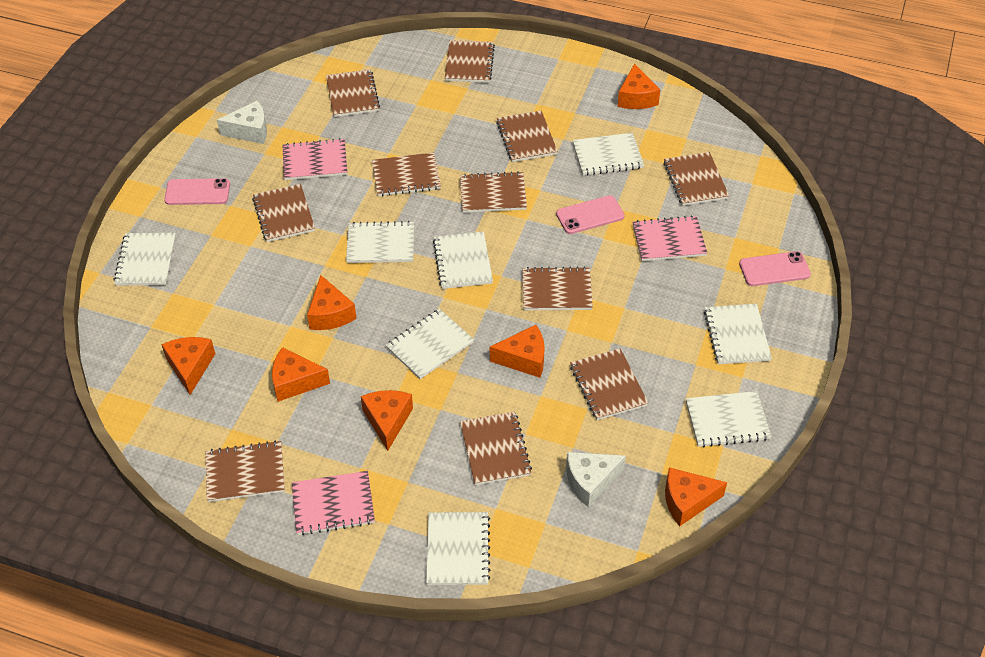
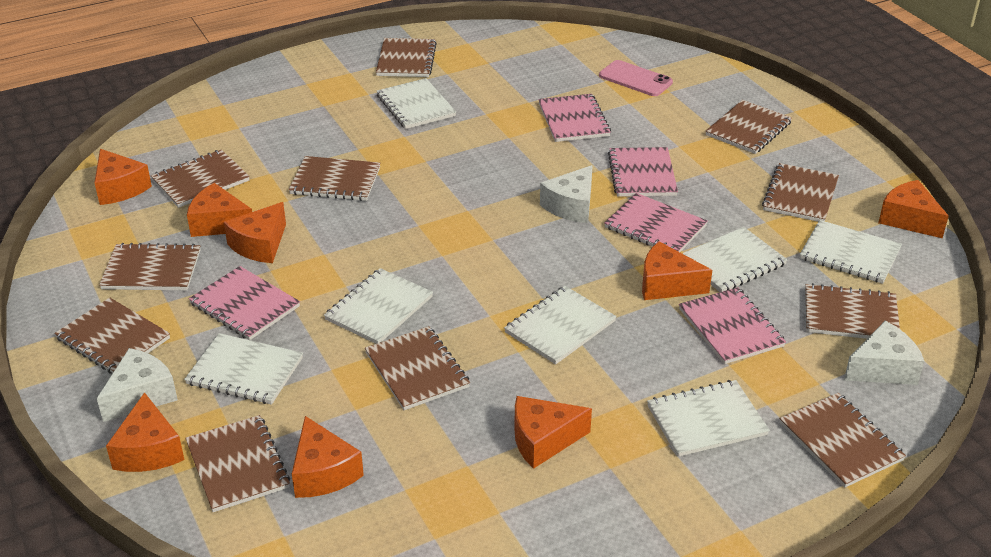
orange cheese: [161,337,215,395] [272,347,330,402] [307,275,357,330] [361,390,413,451] [490,325,545,378] [617,64,660,109] [665,467,727,526] = 7 -> [94,149,152,205] [106,392,185,472] [187,183,252,237] [224,202,286,263] [292,416,364,498] [514,396,592,469] [642,241,712,300] [878,180,949,238] = 8
pink notebook: [283,138,347,180] [292,471,375,535] [633,215,707,261] = 3 -> [189,266,300,340] [538,94,611,142] [604,193,708,252] [608,147,678,197] [679,287,786,364] = 5
pink phone: [164,178,230,205] [556,195,625,234] [739,251,811,286] = 3 -> [599,60,673,96] = 1
white cheese: [217,101,267,144] [566,452,626,507] = 2 -> [97,348,178,422] [540,165,593,223] [844,321,925,385] = 3
white notebook: [113,233,176,286] [346,221,414,263] [386,309,474,379] [426,512,490,585] [433,231,493,289] [572,133,644,176] [686,391,771,447] [704,304,772,364] = 8 -> [184,333,303,405] [324,268,433,344] [377,78,456,129] [504,286,617,364] [647,380,770,457] [682,227,788,292] [800,220,902,284] = 7

